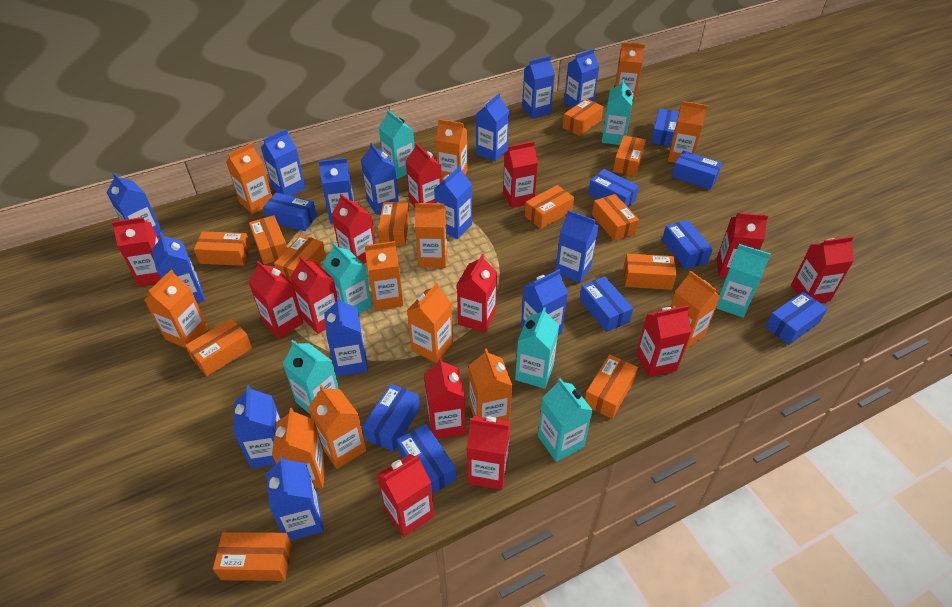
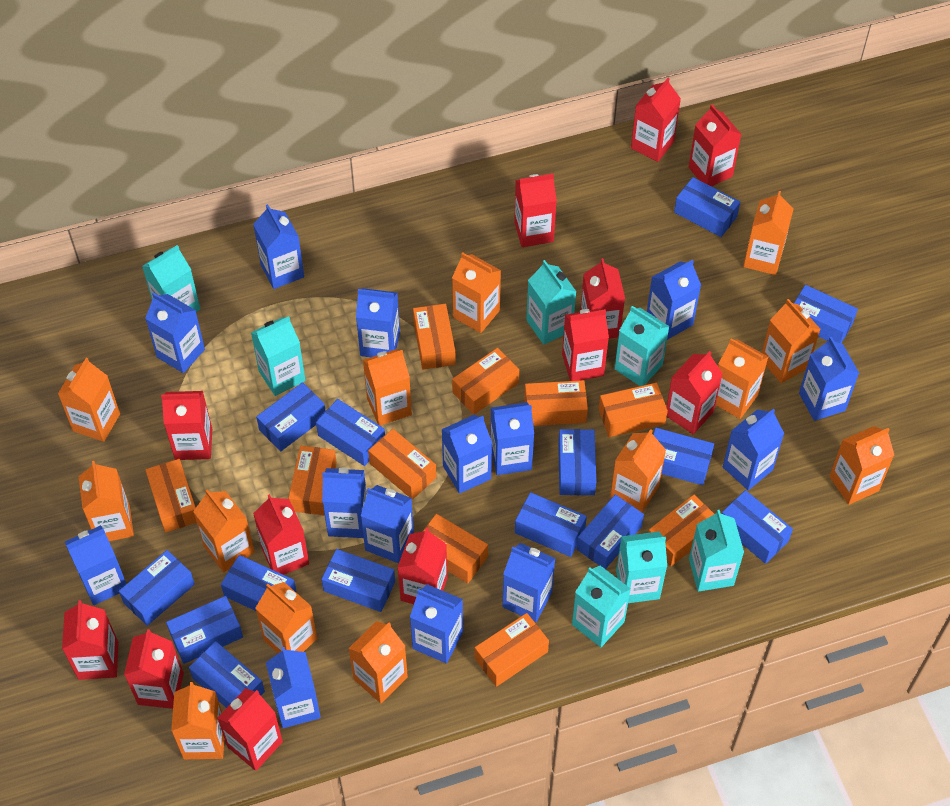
blue box: [263,192,317,231] [362,384,420,452] [397,424,456,494] [579,276,633,332] [588,169,639,207] [651,109,679,147] [662,220,713,269] [672,151,722,190] [765,291,828,345] = 9 -> [119,550,195,626] [166,596,243,664] [189,641,265,708] [221,555,297,611] [256,382,326,451] [316,399,385,466] [322,549,395,612] [515,492,587,557] [558,429,597,495] [577,494,644,569] [653,428,714,485] [674,177,740,237] [722,490,793,564] [794,285,858,343] = 14
orange box: [185,318,252,376] [194,231,251,266] [213,532,292,581] [249,215,288,265] [274,234,326,282] [378,202,410,246] [525,185,574,229] [562,99,603,136] [585,354,638,419] [592,194,639,241] [613,135,646,176] [623,253,677,290] = 12 -> [145,459,197,533] [288,446,337,515] [368,429,437,500] [413,304,456,369] [422,514,488,583] [452,348,519,415] [475,613,549,687] [524,380,588,426] [599,383,668,437] [648,495,714,566] = 10
orange carton: [144,270,208,349] [226,143,272,214] [272,408,326,489] [308,385,366,469] [364,241,404,310] [407,283,453,363] [415,203,447,268] [435,119,467,181] [469,348,512,422] [614,42,645,102] [668,101,708,163] [670,271,720,350] = 12 -> [58,358,120,442] [79,461,134,541] [171,682,224,759] [193,489,255,572] [255,582,317,653] [348,621,408,703] [363,349,412,426] [452,252,501,333] [610,429,666,513] [716,338,768,419] [743,191,794,275] [762,299,821,383] [829,426,894,505] = 13
red carton: [112,217,161,286] [248,261,303,339] [290,256,337,334] [332,194,376,264] [377,454,434,537] [406,143,442,207] [424,357,466,439] [457,254,497,333] [467,416,511,490] [503,141,538,208] [636,305,692,377] [717,213,768,278] [791,236,854,303] = 13 -> [62,600,119,680] [124,629,184,709] [161,391,212,460] [217,688,283,771] [253,494,309,575] [397,528,447,604] [514,173,557,247] [562,308,609,381] [580,258,625,339] [631,78,681,162] [666,351,723,434] [689,104,741,187] = 12

